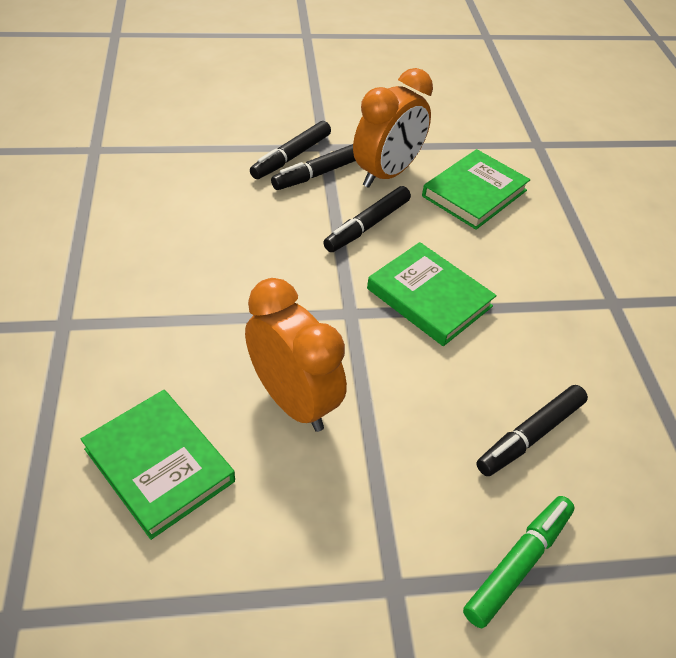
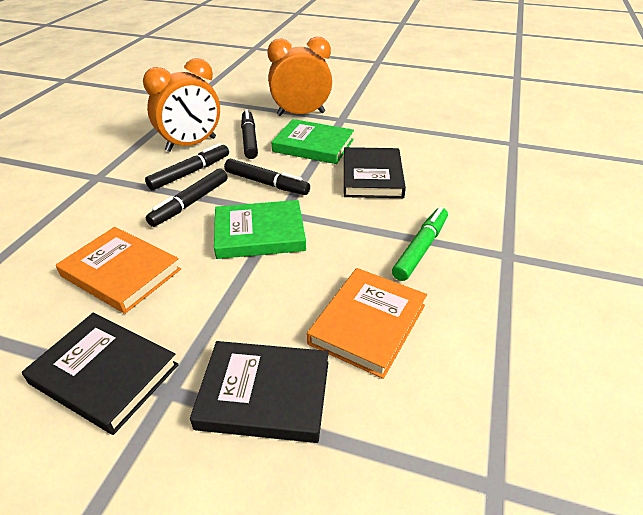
black book: none = 0 -> [22,312,179,435] [190,341,329,443] [344,147,406,198] = 3
green book: [81,390,235,540] [367,242,497,346] [422,149,530,230] = 3 -> [214,200,306,259] [272,119,354,164] = 2
orange book: none = 0 -> [56,227,181,314] [307,268,427,379] = 2

